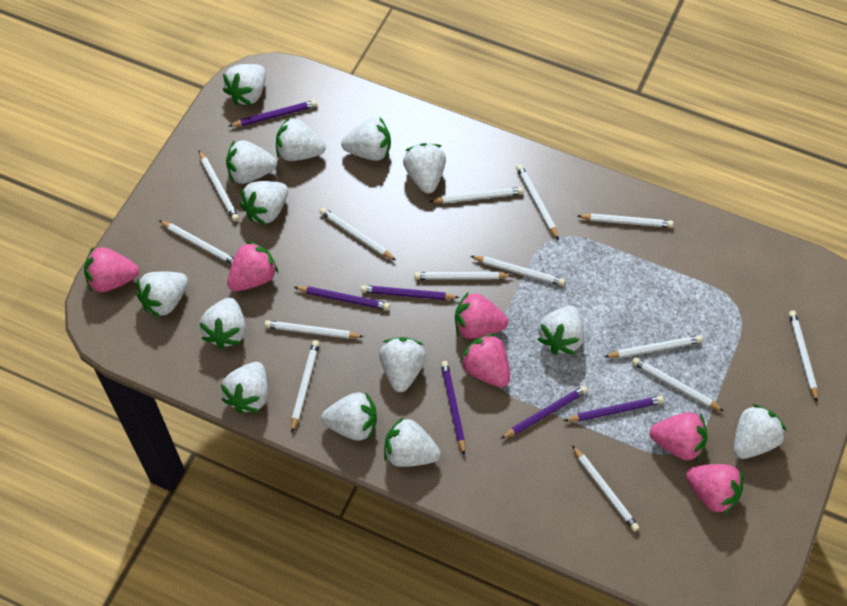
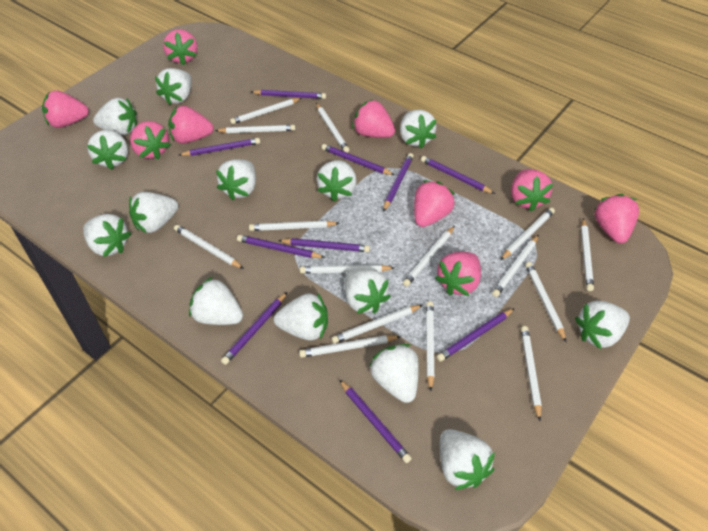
pink strawberry: [84,247,139,292] [227,241,278,291] [455,291,508,339] [460,334,510,387] [650,412,708,462] [686,464,743,516] = 6 -> [42,90,89,128] [130,121,170,160] [163,29,197,65] [168,106,214,144] [352,99,395,138] [414,181,455,227] [435,252,481,296] [511,169,553,211] [594,194,639,243] = 9
purple pencil: [229,100,317,127] [294,286,390,310] [361,285,460,300] [441,361,465,455] [501,386,588,439] [564,396,664,421] = 6 -> [179,138,260,156] [221,292,287,365] [237,235,325,258] [251,90,326,99] [278,238,370,252] [322,144,394,175] [339,379,412,463] [383,153,414,212] [421,156,495,194] [436,308,515,362] = 10
white pencil: [159,220,234,265] [199,150,239,221] [264,320,364,339] [291,340,320,432] [320,208,396,260] [414,272,513,280] [429,187,524,204] [471,256,565,286] [516,164,559,240] [572,445,639,531] [578,213,673,228] [604,335,702,358] [632,357,724,411] [789,311,818,402] = 14 -> [174,225,244,269] [215,125,295,133] [230,98,302,124] [249,220,340,231] [299,335,401,358] [300,265,394,273] [316,103,349,153] [331,305,423,344] [403,226,455,287] [426,301,434,391] [492,235,539,297] [501,208,555,260] [521,326,542,421] [525,262,566,342] [581,218,594,291] = 15

